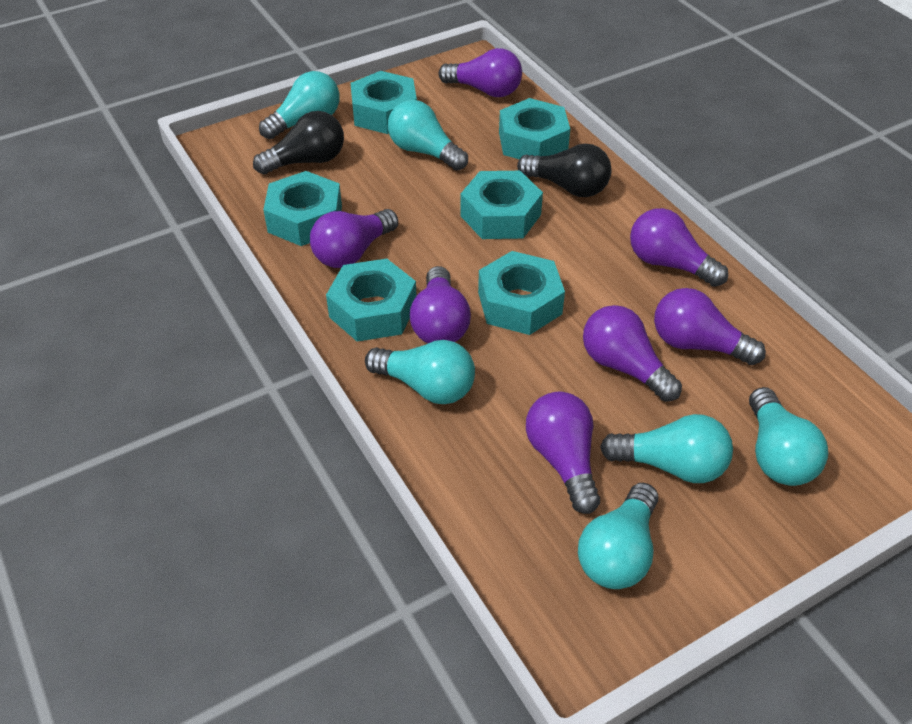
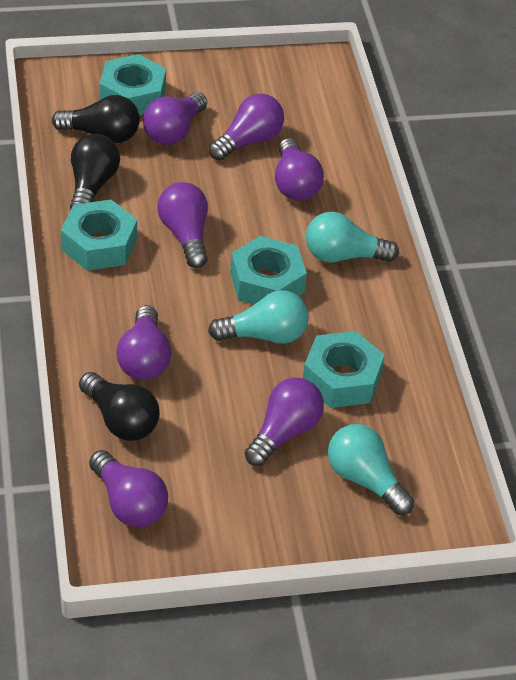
black light bulb: [253,111,344,174] [517,144,611,197] = 2 -> [52,95,140,143] [70,134,120,210] [79,372,160,441] = 3
turquoise light bulb: [259,71,340,139] [365,340,475,404] [388,100,468,171] [578,483,658,589] [600,414,733,483] [749,387,828,486] = 6 -> [208,290,309,344] [306,212,399,262] [328,424,414,515] = 3
turquoise nut: [263,171,342,246] [326,259,416,342] [351,71,417,134] [460,171,543,239] [478,251,565,335] [499,98,570,159] = 6 -> [61,200,137,271] [100,54,166,115] [230,236,307,304] [303,331,385,408] = 4

